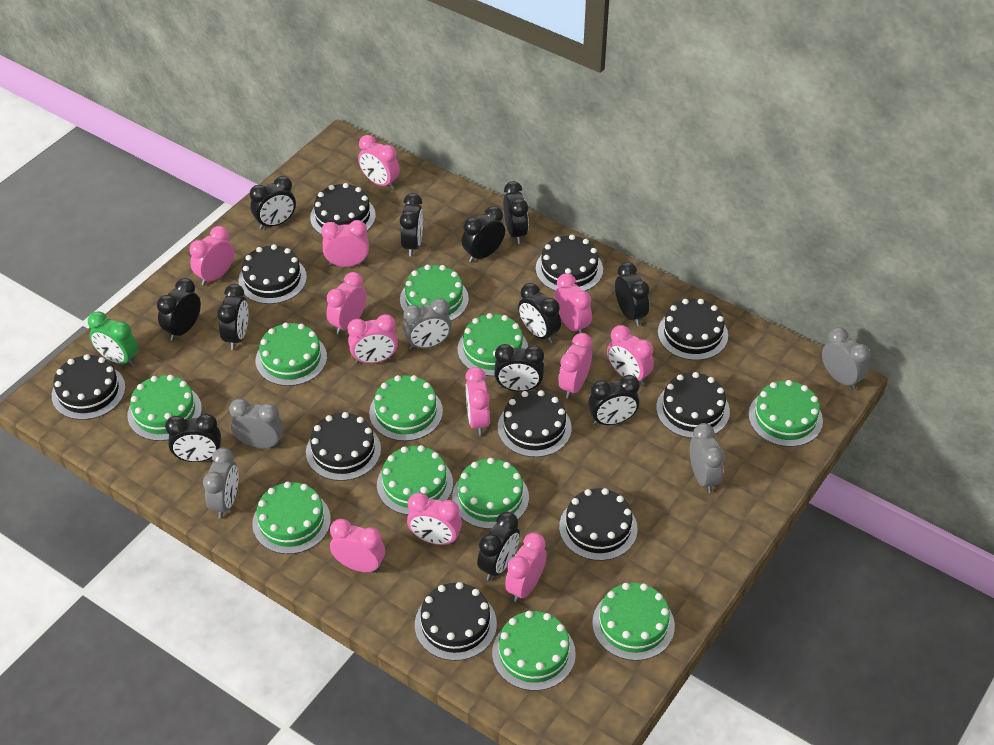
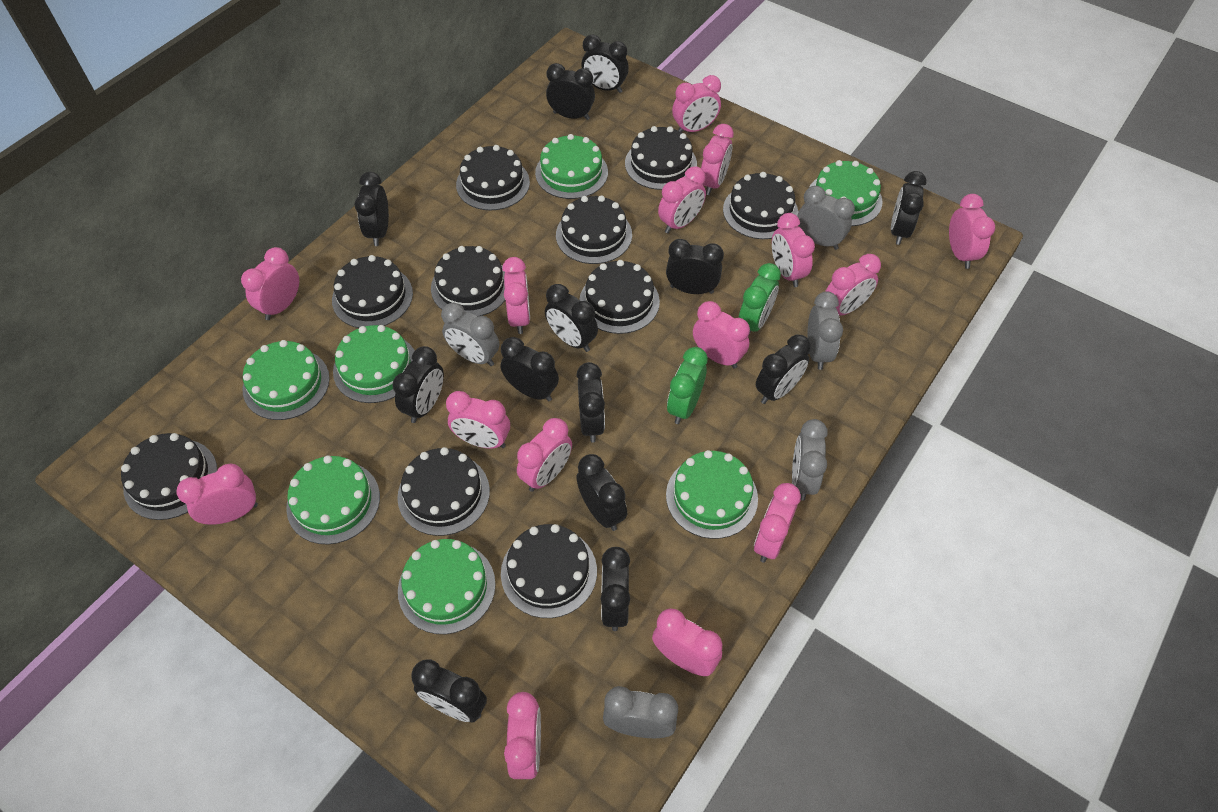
black clock: [157,278,201,341] [165,414,221,462] [217,284,248,350] [250,176,296,230] [400,193,423,256] [462,206,505,262] [477,512,520,581] [494,344,544,392] [503,181,529,244] [518,283,561,344] [588,375,640,425] [615,262,650,326] = 12 -> [355,172,389,246] [393,346,444,423] [411,659,487,722] [501,337,559,402] [545,284,598,352] [546,63,595,120] [576,362,605,443] [576,454,627,531] [581,35,629,93] [601,547,630,631] [666,239,724,294] [756,335,811,404] [891,171,927,245] = 13
green cake: [128,375,202,441] [252,482,331,554] [256,323,327,386] [369,375,443,441] [377,445,453,515] [400,265,469,321] [452,458,529,529] [458,313,528,376] [492,611,576,691] [592,583,675,661] [749,380,823,447] = 11 -> [243,340,330,420] [286,455,380,544] [333,325,415,403] [398,539,496,634] [535,134,608,199] [666,450,758,539] [810,160,883,226] = 7
green clock: [88,311,138,366] = 1 -> [667,347,708,424] [739,263,781,334] = 2
pink clock: [190,226,234,286] [321,220,369,267] [326,272,367,334] [330,519,385,573] [348,314,398,363] [358,135,400,189] [407,493,462,545] [465,367,490,435] [505,533,547,603] [554,273,592,333] [559,333,592,399] [607,325,654,385] = 12 -> [176,464,258,525] [241,247,299,320] [446,391,510,449] [502,257,530,334] [504,692,541,780] [517,418,572,492] [652,609,722,676] [658,166,706,233] [672,75,721,132] [693,301,750,369] [701,124,734,195] [754,483,801,563] [772,213,815,287] [826,254,881,315] [949,194,995,269] = 15

